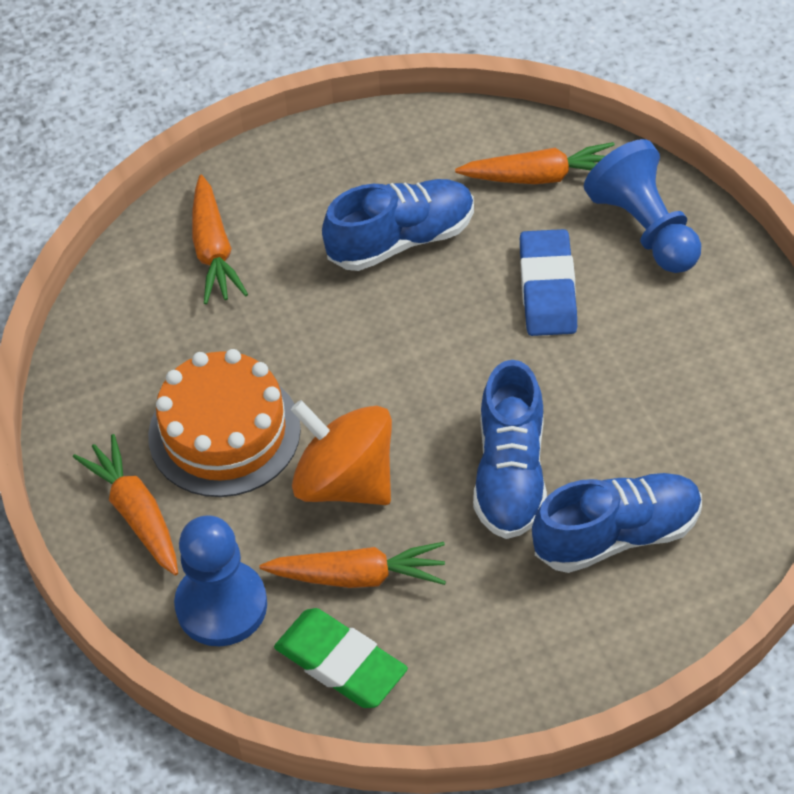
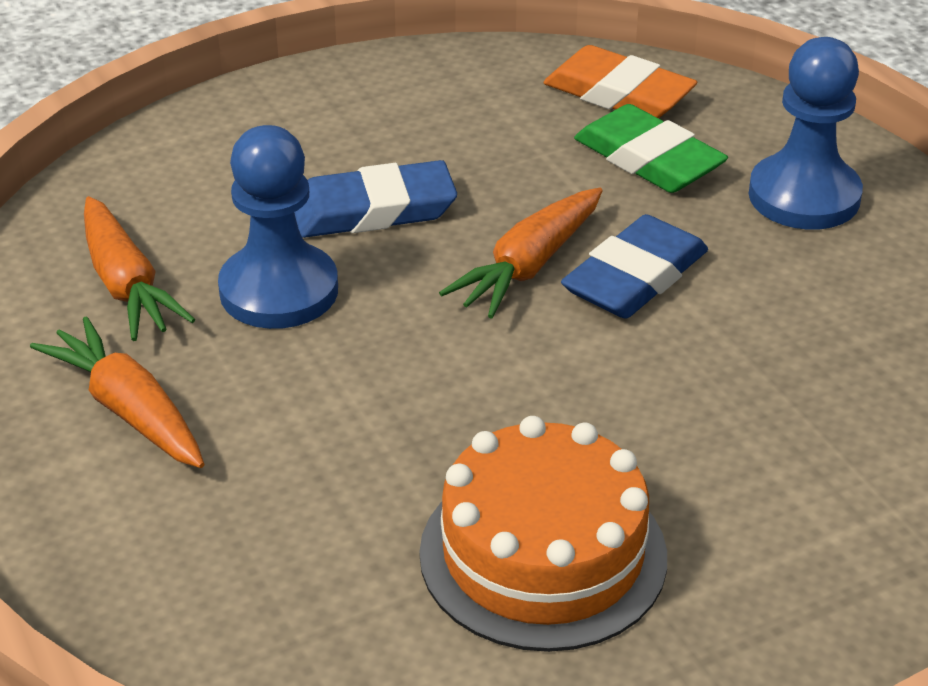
blue eraser: [520,229,577,336] = 1 -> [294,160,457,238] [561,214,708,319] = 2
blue shoe: [322,179,474,271] [473,360,547,539] [532,473,702,573] = 3 -> none = 0
orange carrot: [73,434,178,576] [192,175,248,304] [260,542,446,588] [455,142,615,184] = 4 -> [30,316,204,468] [84,196,195,341] [439,188,603,318] = 3
orange eraser: none = 0 -> [543,45,697,118] = 1
orange spinning top: [291,400,392,505] = 1 -> none = 0

